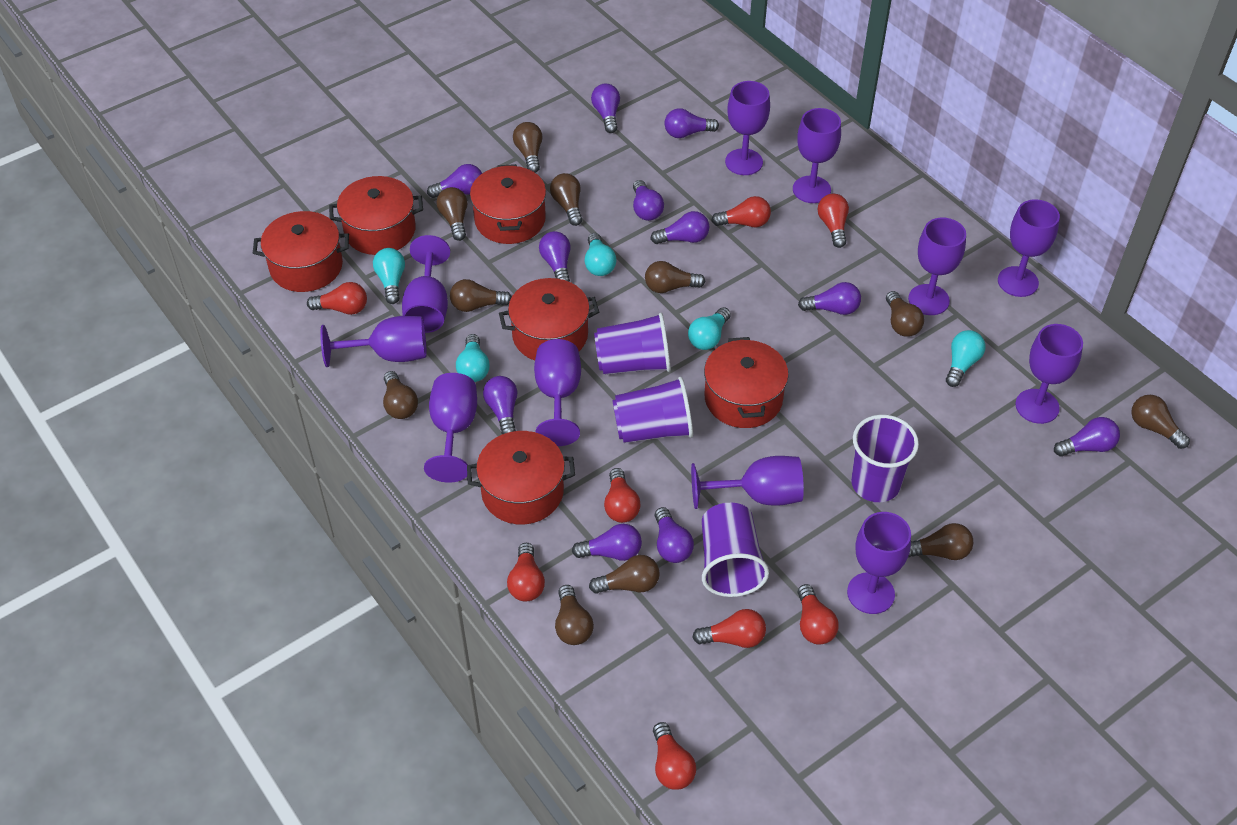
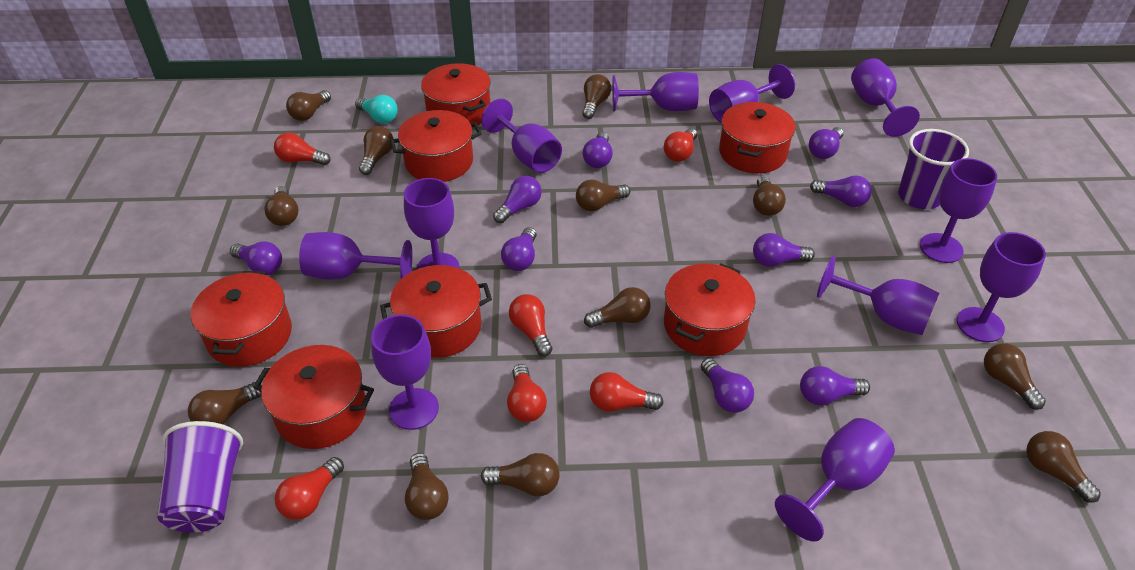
brown light bulb: [383,371,418,419] [436,187,468,241] [450,279,512,312] [513,122,543,173] [550,173,582,226] [555,585,594,645] [589,555,660,594] [645,261,705,293] [886,291,924,337] [908,523,973,560] [1131,395,1190,449] = 11 -> [188,382,262,424] [265,186,298,226] [286,90,331,121] [359,126,393,175] [405,453,449,520] [481,453,560,496] [576,180,630,211] [582,74,611,119] [584,287,651,328] [753,176,786,216] [984,343,1046,410] [1026,431,1101,503] = 12
purple cup: [594,313,671,375] [612,377,693,443] [702,503,769,597] [851,415,919,502] = 4 -> [157,421,243,533] [898,129,969,209] = 2
purple light bulb: [427,164,482,198] [483,376,517,434] [539,231,571,282] [572,524,642,561] [591,84,620,133] [633,180,664,221] [650,211,709,244] [655,507,694,563] [665,108,719,138] [798,282,861,315] [1054,417,1120,456] = 11 -> [230,241,282,275] [493,176,542,223] [501,227,537,271] [583,132,613,168] [701,358,754,413] [753,233,815,267] [800,366,870,406] [809,127,844,159] [810,175,872,207] = 9
red light bulb: [307,282,367,315] [507,543,545,601] [604,468,641,523] [653,722,696,790] [692,609,766,648] [711,196,771,227] [798,584,839,645] [818,193,849,248] = 8 -> [274,132,330,165] [275,457,344,520] [507,364,547,422] [509,294,552,356] [590,372,664,412] [664,128,697,162] = 6
red pot: [253,211,349,292] [329,176,423,255] [467,431,575,524] [470,164,546,244] [499,278,599,360] [704,337,789,428] = 6 -> [191,271,292,367] [253,345,374,449] [380,265,492,358] [390,110,482,182] [421,63,491,125] [664,263,755,356] [719,102,796,173] = 7
turquoise light bulb: [373,248,405,304] [456,334,490,382] [585,233,616,276] [688,307,731,350] [946,330,985,387] = 5 -> [355,95,398,124] = 1

